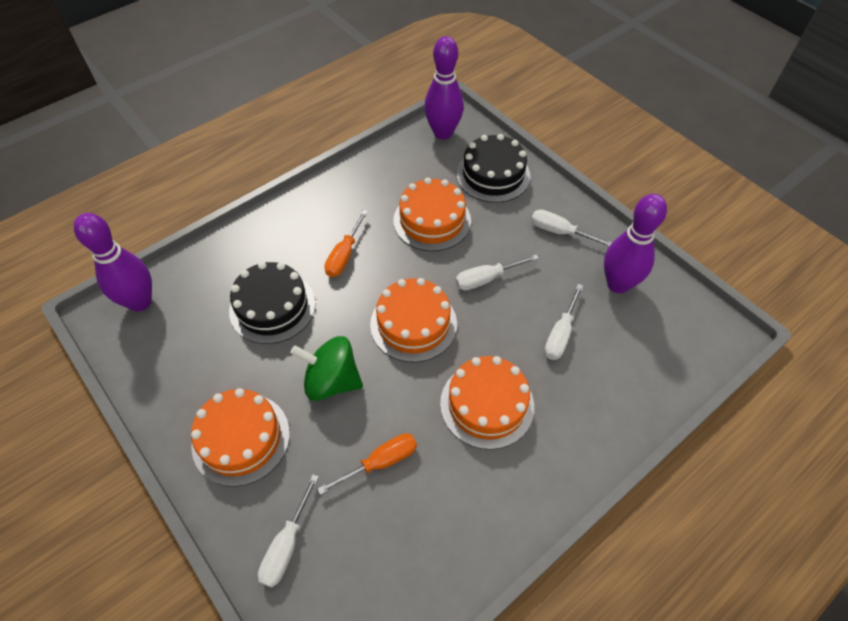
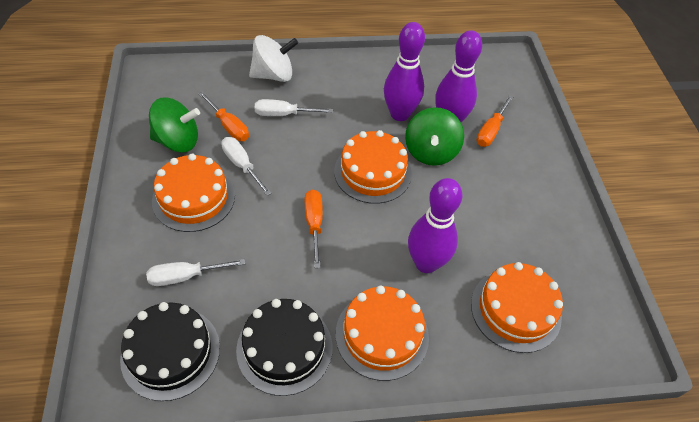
green spinning top: [290,336,363,401] = 1 -> [149,97,200,153] [405,107,464,166] = 2
orange screwdriver: [317,433,417,495] [324,210,368,277] = 2 -> [199,92,249,141] [305,189,323,268] [476,95,513,147] = 3
white screwdriver: [258,474,319,588] [455,255,539,290] [531,209,612,246] [544,284,583,360] = 4 -> [146,259,245,286] [221,137,272,196] [255,99,333,116] = 3
white spinning top: none = 0 -> [249,35,298,82] = 1

